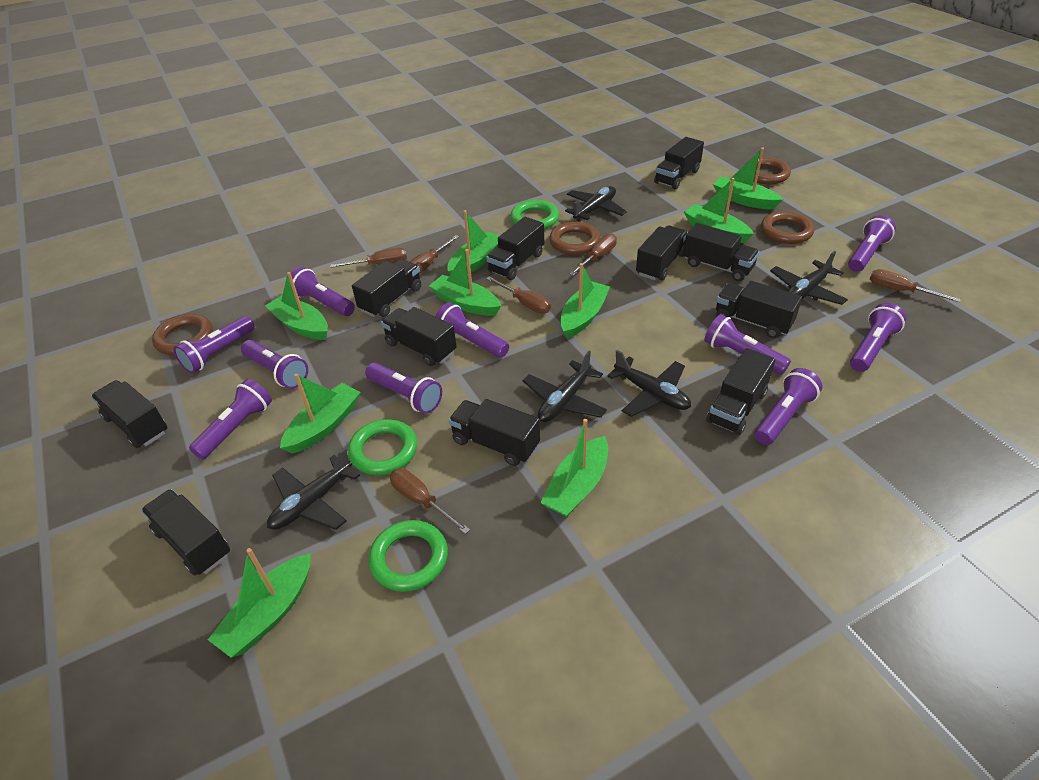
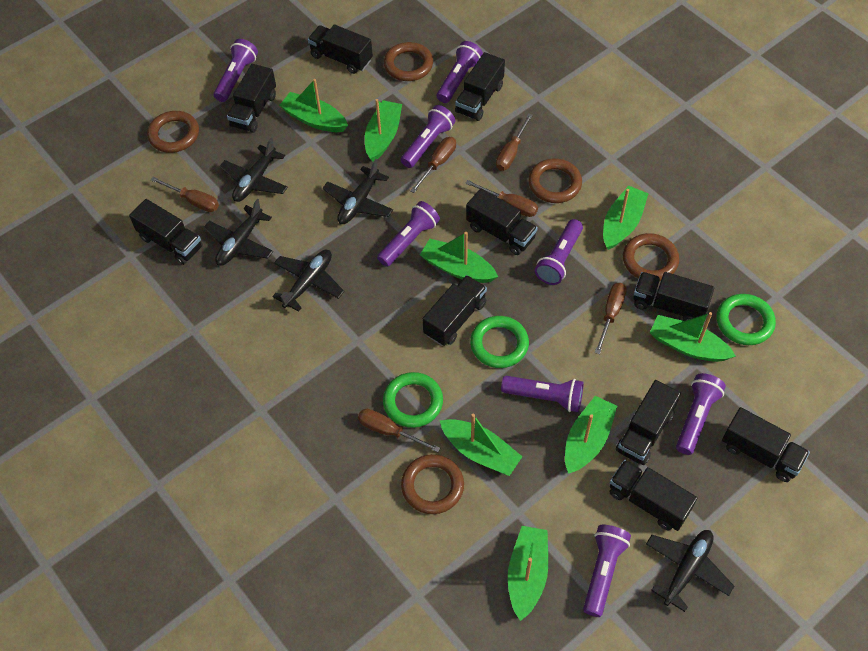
black truck: [91,380,168,448] [141,489,230,576] [352,259,421,317] [381,307,457,366] [449,399,540,466] [486,217,544,280] [636,225,688,280] [654,137,704,189] [684,223,759,281] [706,348,775,435] [716,281,802,338] = 11 -> [129,199,203,265] [227,64,276,133] [308,24,373,74] [423,275,487,346] [455,52,505,121] [466,188,538,255] [610,460,697,531] [616,380,681,465] [633,272,714,321] [722,407,810,482] = 10
brown ring: [152,314,213,355] [549,222,600,255] [745,157,791,184] [761,211,814,244] = 4 -> [147,111,199,153] [384,42,433,81] [401,454,464,514] [528,158,582,203] [623,233,679,281] = 5
green boat: [208,548,311,658] [265,272,328,340] [280,374,361,454] [429,249,501,316] [447,210,499,274] [540,419,608,517] [561,263,610,339] [684,178,754,243] [713,148,784,209] = 9 -> [279,79,348,132] [365,99,402,162] [420,232,498,283] [440,414,523,476] [508,526,548,621] [565,396,617,474] [603,186,649,250] [650,312,736,362] = 8
purple flashlight: [173,316,255,373] [189,379,272,459] [241,340,308,389] [291,267,355,316] [365,363,442,414] [435,302,509,358] [704,314,791,375] [754,368,822,445] [848,215,896,272] [850,303,906,372] = 10 -> [214,39,258,102] [377,201,440,267] [401,105,455,168] [437,41,483,103] [501,376,584,412] [535,219,583,285] [583,525,631,617] [676,373,726,455] = 8

